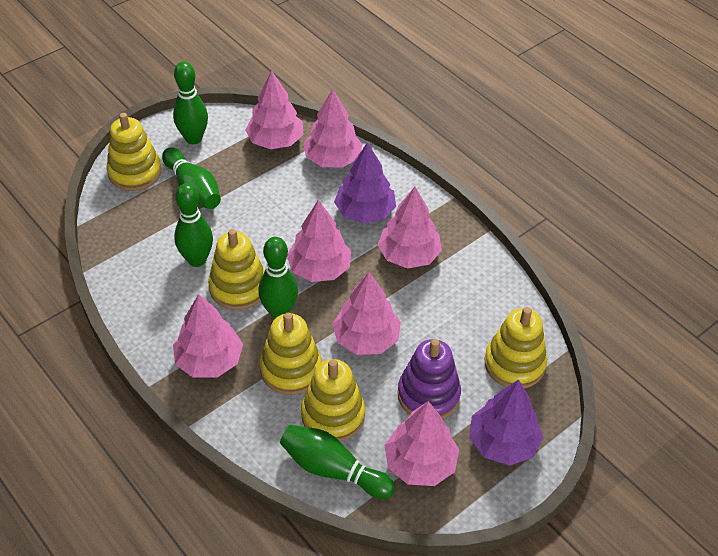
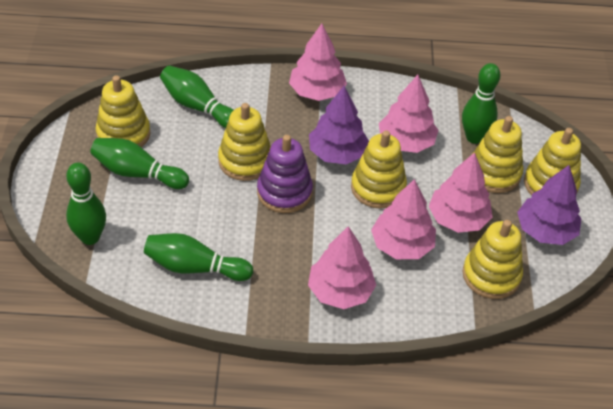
pink tree: [173,294,243,378] [245,70,303,150] [287,200,351,282] [303,89,363,168] [332,272,401,355] [378,187,442,269] [384,401,459,486] = 7 -> [289,24,347,101] [308,226,376,309] [371,179,436,259] [379,75,439,153] [428,152,492,233] = 5
yellow stacking toy: [106,113,162,191] [208,229,265,310] [260,313,322,395] [301,359,365,442] [485,307,547,388] = 5 -> [95,75,150,147] [218,103,271,181] [351,130,407,209] [462,220,523,299] [473,116,523,193] [524,128,581,196] = 6

